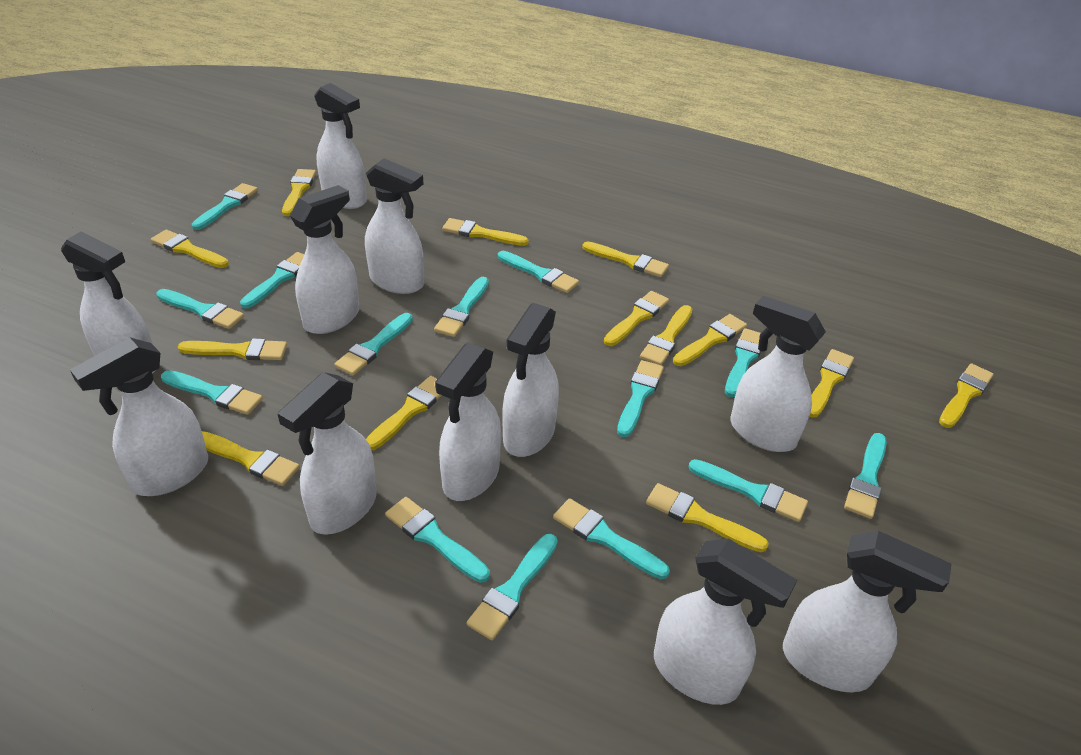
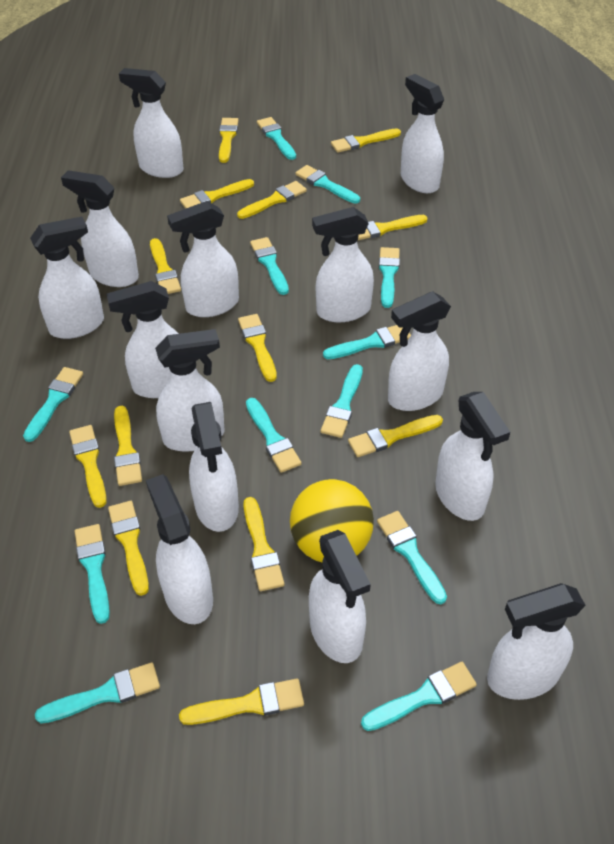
turquoise brush: [156,289,244,329] [161,370,263,415] [192,183,258,230] [240,252,304,308] [334,313,413,375] [385,497,490,583] [434,277,489,337] [466,534,558,640] [498,251,579,293] [553,498,670,579] [617,360,664,437] [688,459,808,522] [725,328,761,397] [844,433,887,519] = 14 -> [23,367,83,442] [35,662,160,723] [75,524,110,624] [246,398,302,473] [250,237,289,295] [257,117,296,160] [295,165,360,204] [321,364,363,438] [323,325,411,359] [361,662,477,731] [377,511,447,604] [379,247,400,308] = 12
white spray bottle: [61,231,156,374] [70,337,208,496] [277,372,377,535] [290,185,359,334] [314,83,367,209] [365,158,424,294] [435,342,501,501] [502,303,559,457] [654,539,797,705] [731,296,826,452] [783,531,952,692] = 11 -> [30,217,104,339] [61,170,139,287] [107,281,179,398] [119,68,184,178] [146,474,213,624] [155,329,225,452] [167,201,239,317] [189,402,239,532] [309,530,371,663] [312,207,374,322] [388,291,451,411] [401,74,444,193] [435,392,510,521] [487,583,586,700] = 14
yellow ball: none = 0 -> [290,479,374,563] = 1

